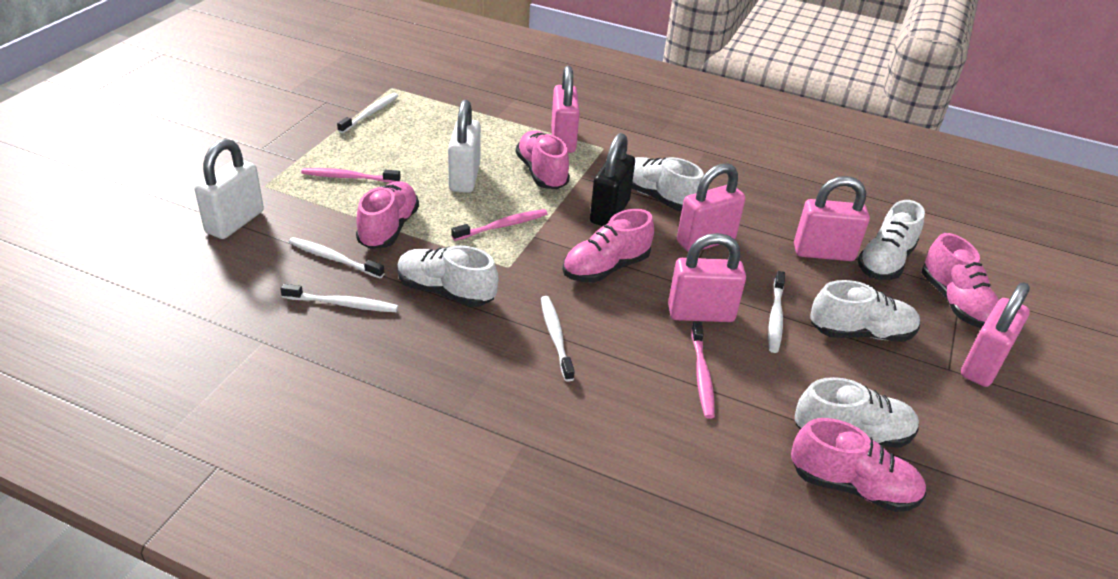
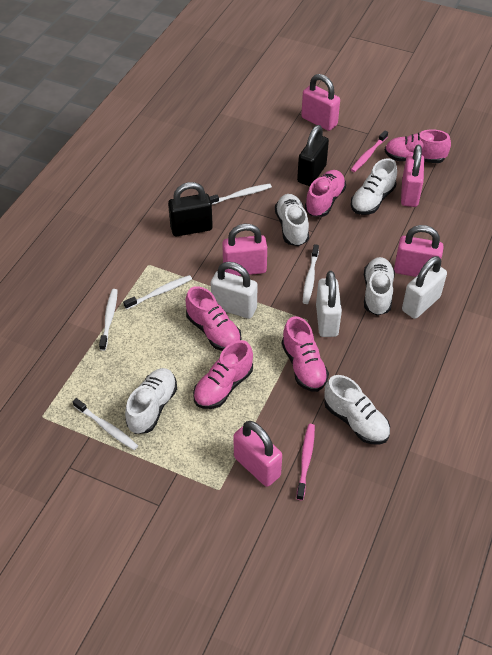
black padlock: [590,133,635,226] = 1 -> [168,182,213,236] [297,125,329,186] = 2
pink toothbrush: [301,168,401,183] [451,209,547,241] [691,321,715,419] = 3 -> [296,424,315,500] [351,130,388,172] = 2
white padlock: [195,139,264,239] [448,100,481,193] = 2 -> [211,262,258,319] [316,271,342,337] [402,256,447,319] = 3

